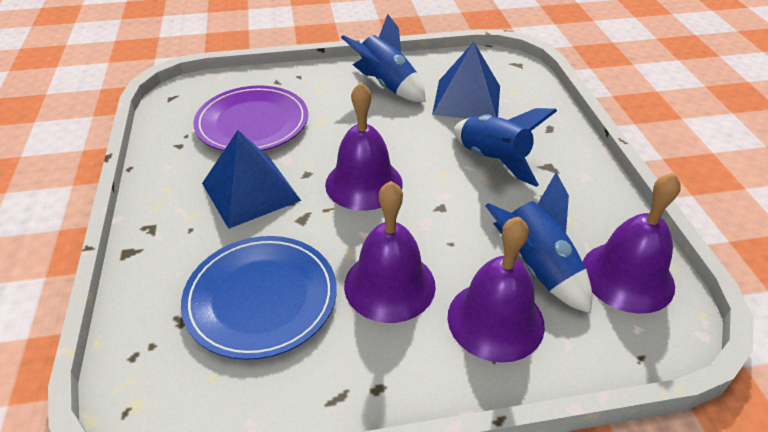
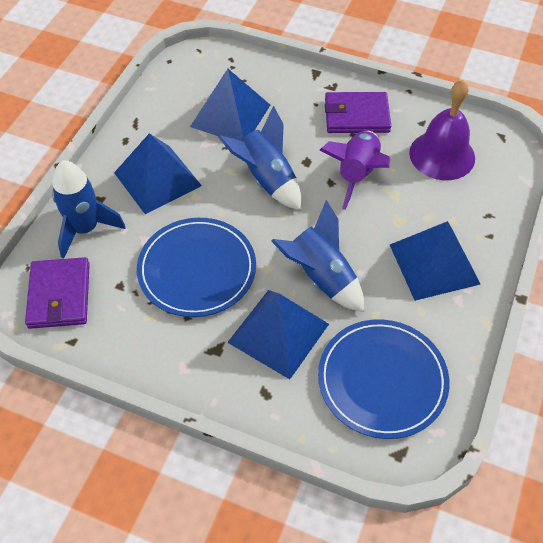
blue plate: [181,236,337,360] = 1 -> [137,218,256,317] [318,319,449,439] = 2
blue pyramid: [202,130,301,229] [432,42,500,119] = 2 -> [114,134,202,214] [190,69,270,141] [227,290,329,379] [390,221,481,301] = 4
purple bell: [325,82,403,211] [344,181,436,323] [447,216,545,363] [583,172,681,314] = 4 -> [409,80,475,180] = 1
purple plate: [193,85,308,151] = 1 -> none = 0
purple rocket: none = 0 -> [320,131,390,210] = 1
purple wallet: none = 0 -> [25,257,90,329] [325,92,391,133] = 2

